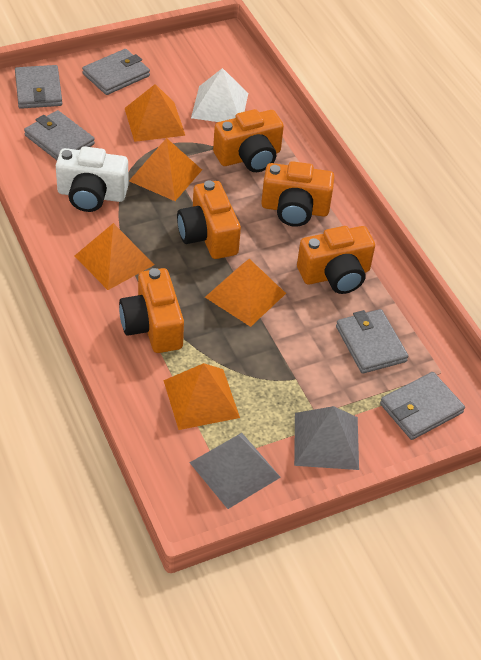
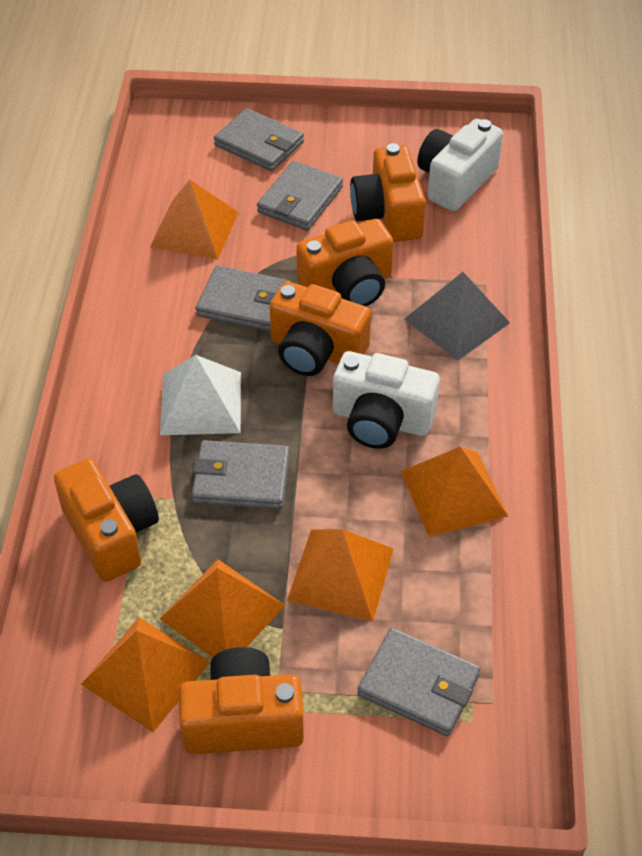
grey pyramid: [189,433,281,509] [294,406,359,470] = 2 -> [404,272,510,361] = 1
white camera: [56,146,129,212] = 1 -> [333,351,440,449] [417,119,503,211] = 2

